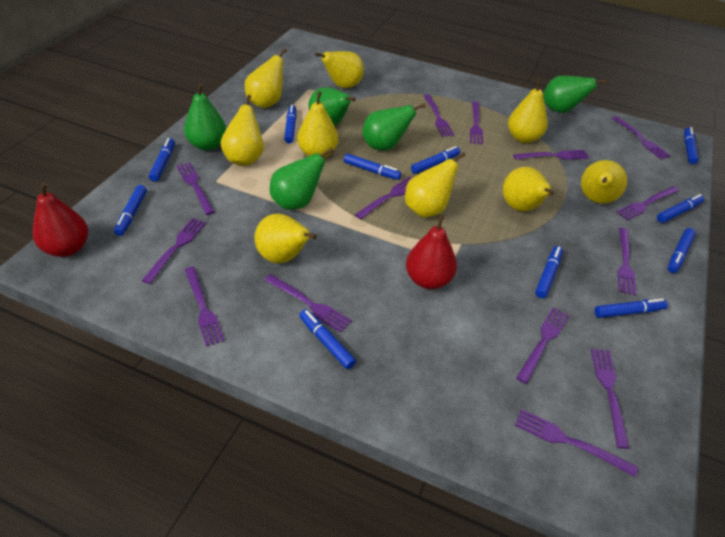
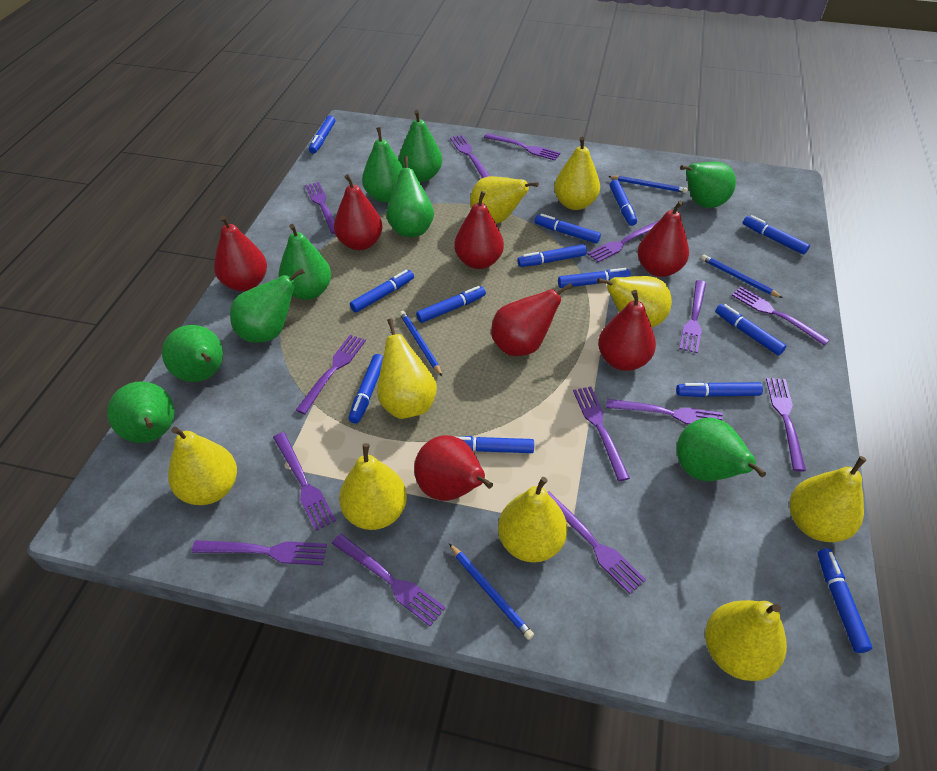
blue marker: [114,185,147,236] [149,138,175,182] [284,105,297,143] [299,309,356,369] [344,153,401,180] [411,146,461,174] [535,246,563,298] [595,298,668,318] [657,194,704,223] [668,228,696,273] [684,127,699,164] = 11 -> [309,115,335,154] [348,354,383,424] [350,270,414,313] [416,286,486,323] [457,436,534,453] [517,244,587,267] [535,214,601,243] [558,268,631,288] [610,180,637,226] [676,382,763,397] [715,304,786,355] [743,215,810,254] [818,548,872,653] = 13
blue pencil: none = 0 -> [400,311,442,376] [449,544,534,640] [608,176,688,193] [701,255,783,298] = 4
green pear: [184,83,226,151] [270,148,334,210] [309,87,356,126] [362,103,426,150] [543,76,608,113] = 5 -> [107,381,175,443] [162,325,223,382] [230,268,305,343] [279,224,331,300] [362,127,403,203] [386,156,434,237] [399,110,442,182] [677,417,766,481] [680,161,736,208] = 9
red pear: [32,182,88,257] [406,215,457,289] = 2 -> [214,216,267,291] [334,174,383,250] [414,435,493,501] [454,191,504,269] [491,283,573,356] [598,290,656,371] [638,201,689,277] = 7

